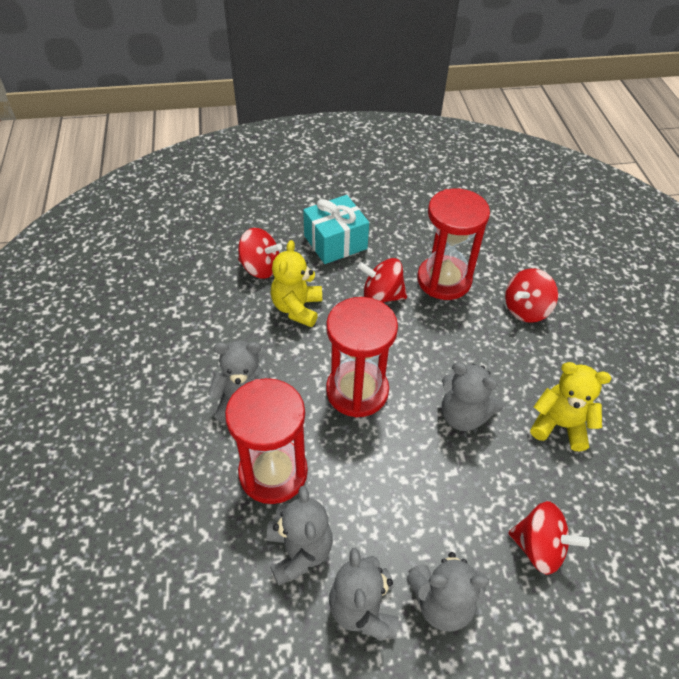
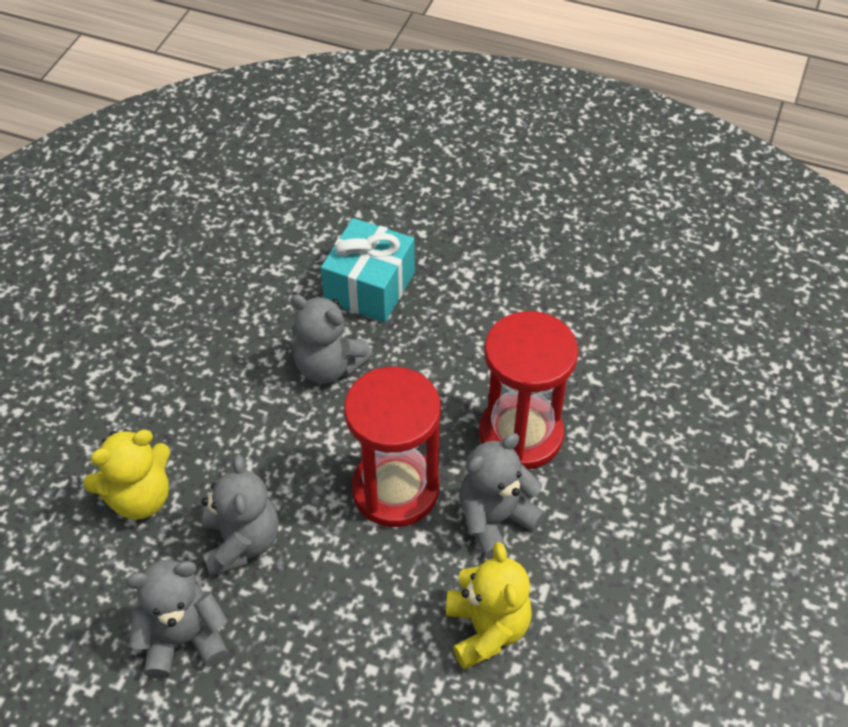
grey teddy bear: [208,340,271,423] [267,486,333,586] [329,548,399,641] [407,552,489,632] [442,362,504,431] = 5 -> [126,560,229,679] [201,455,279,577] [290,294,373,383] [459,433,546,559] = 4
red hourglass: [225,378,308,504] [326,297,398,418] [417,188,490,300] = 3 -> [344,367,441,527] [479,311,578,470] = 2
red spinning top: [238,228,282,279] [357,258,407,302] [505,268,558,323] [508,501,590,575] = 4 -> none = 0

